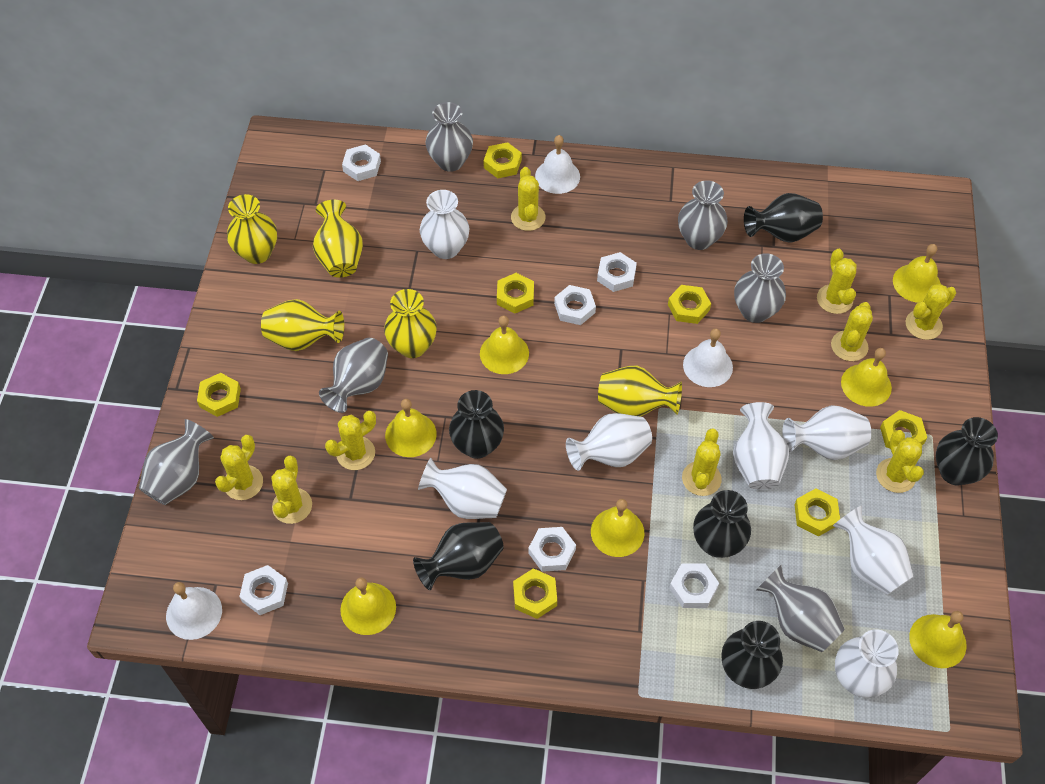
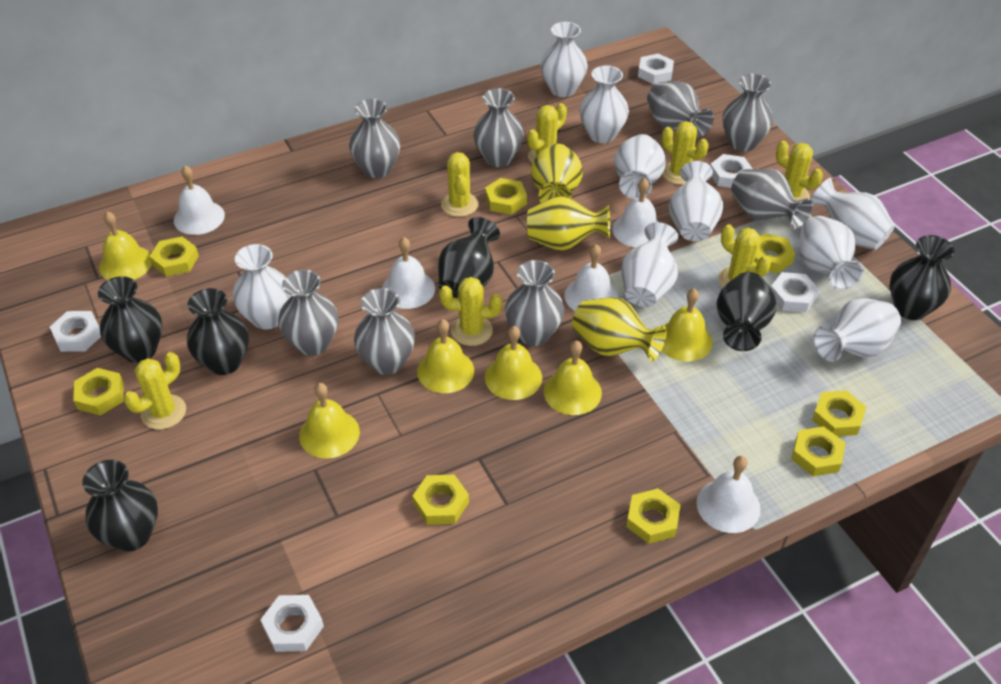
grey vase: [139,419,214,505] [319,338,388,413] [425,102,473,172] [678,180,728,250] [734,253,786,323] [756,565,845,652] = 6 -> [278,270,338,356] [349,99,400,178] [354,288,415,375] [473,88,524,167] [505,260,564,346] [647,81,714,138] [723,74,773,152] [731,169,813,229] = 8
white bell: [166,582,222,640] [535,135,580,194] [683,328,733,387] = 3 -> [174,166,225,235] [382,237,435,309] [564,244,618,311] [612,178,658,248] [696,456,761,533] = 5
white nut: [239,565,288,615] [342,144,381,181] [528,527,576,572] [554,285,596,325] [597,252,637,292] [669,564,719,608] = 6 -> [50,311,101,352] [260,595,324,652] [638,54,674,84] [710,154,753,188] [771,272,819,312] = 5
white vase: [418,458,507,519] [420,190,469,259] [566,413,652,471] [733,402,789,490] [782,405,871,460] [833,506,914,595] [835,629,899,698] = 7 -> [232,244,291,329] [540,22,588,97] [579,65,629,143] [614,134,666,199] [621,222,678,307] [669,161,723,241] [799,216,864,290] [811,178,895,250] [813,298,901,362] = 9
yellow bell: [340,577,396,635] [385,399,437,457] [480,316,529,374] [591,499,644,557] [841,348,892,407] [893,244,941,303] [909,611,967,668] = 7 -> [99,211,152,280] [299,383,360,459] [417,319,474,393] [485,326,542,400] [544,341,602,415] [662,288,713,361] = 6
yellow cactus: [215,435,263,500] [271,456,312,524] [325,411,376,470] [511,167,546,231] [682,429,722,496] [817,249,857,314] [831,302,873,361] [876,430,924,493] [905,284,956,340] = 9 -> [124,352,186,430] [439,277,502,346] [441,152,478,217] [527,103,567,163] [662,121,709,185] [718,224,771,288] [776,141,823,201] = 7
yellow nut: [197,373,241,417] [483,142,522,178] [497,273,534,314] [513,568,557,619] [668,285,711,324] [794,489,840,536] [880,410,927,449] = 7 -> [73,368,124,416] [149,236,199,277] [413,475,469,525] [485,178,527,215] [626,489,681,544] [755,233,795,274] [791,426,846,476] [812,390,866,437] = 8
yellow vase: [227,194,277,264] [261,299,344,351] [313,200,363,278] [384,289,437,358] [598,366,682,417] = 5 -> [527,196,610,250] [531,144,583,203] [572,297,667,361] = 3

